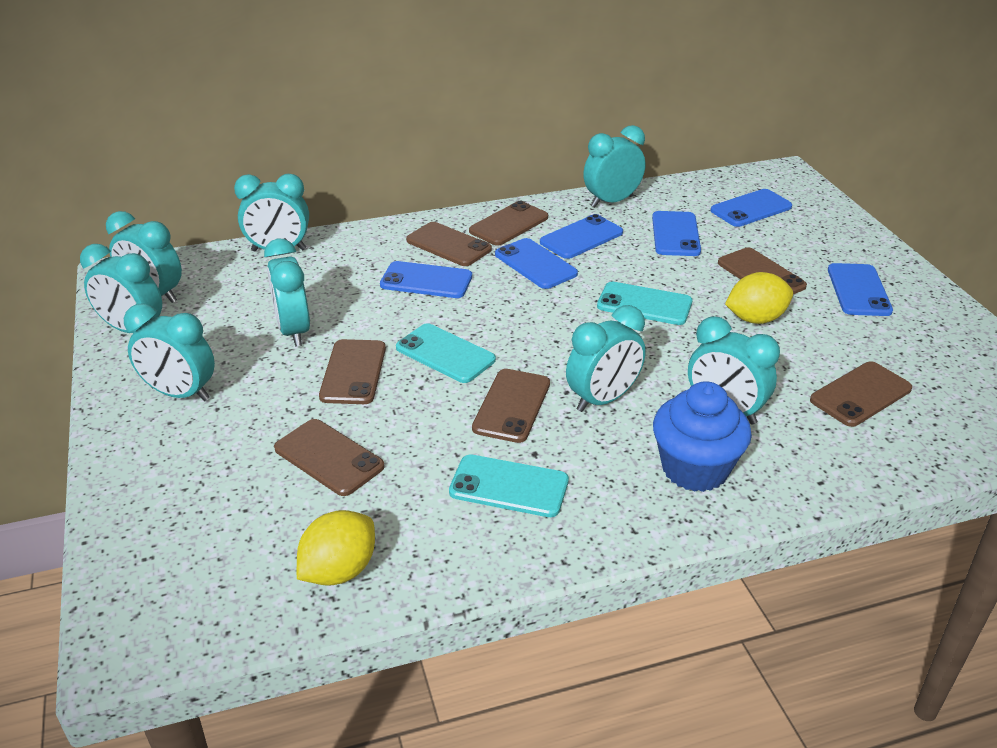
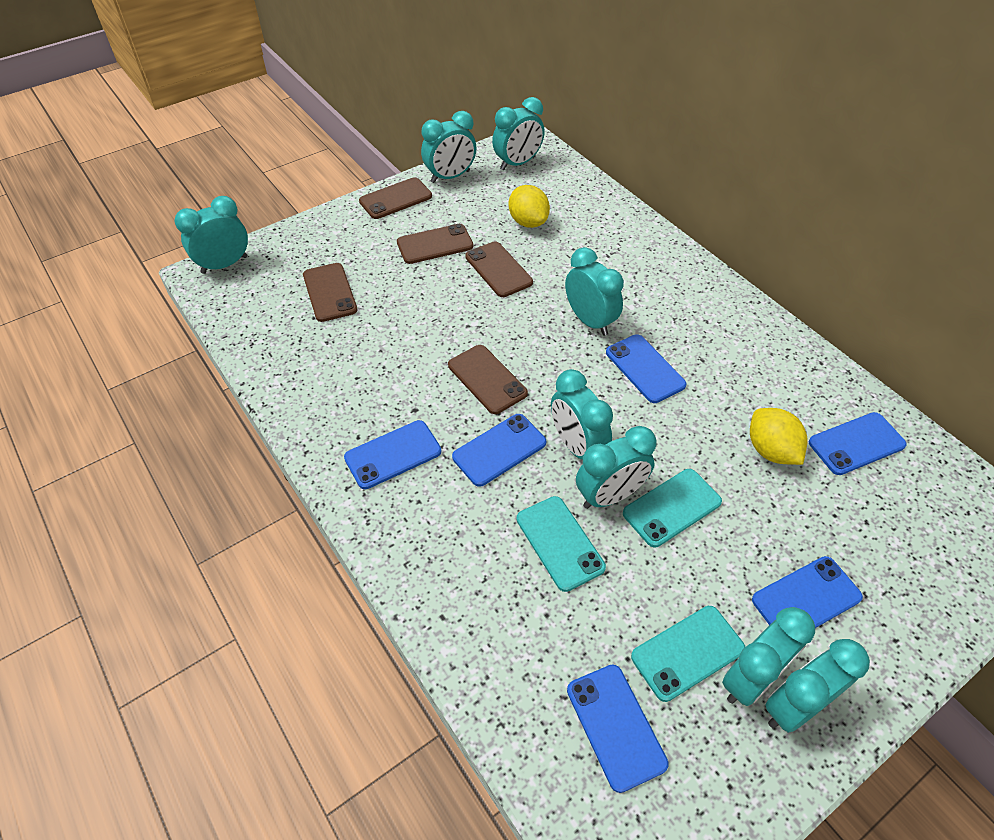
blue cupcake: [653,381,752,492] = 1 -> none = 0
brown phone: [274,419,385,496] [319,339,386,404] [406,222,492,266] [469,201,548,246] [472,369,550,443] [718,248,807,294] [810,361,912,427] = 7 -> [303,263,357,322] [359,177,432,219] [397,224,473,264] [448,345,528,414] [465,241,533,297] = 5

